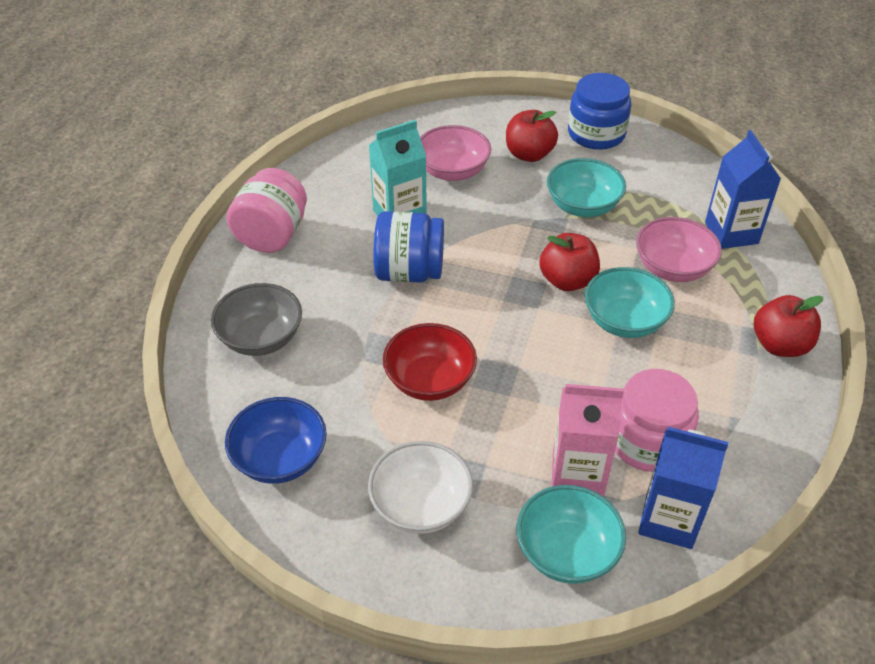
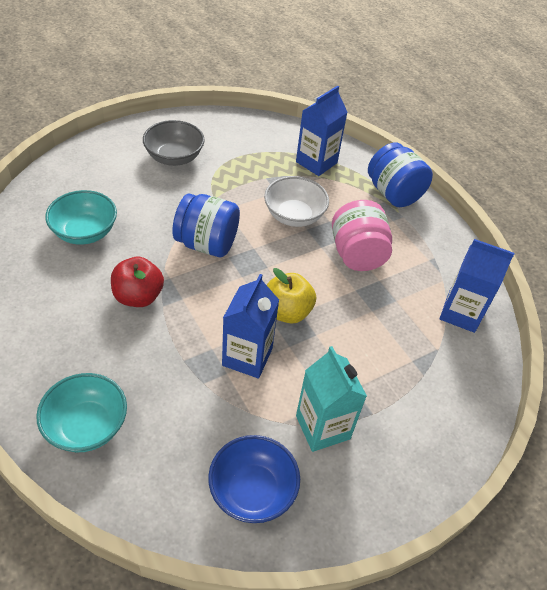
blue carton: [638,427,729,549] [705,130,781,249] = 2 -> [222,274,279,378] [296,86,348,176] [440,239,515,333] = 3
pink bowl: [420,125,491,181] [636,217,722,282] = 2 -> none = 0
pink carton: [552,384,624,497] = 1 -> none = 0
pink jar: [226,168,307,253] [615,369,699,472] = 2 -> [332,200,392,271] = 1
red apple: [506,110,558,162] [539,233,600,291] [754,295,823,357] = 3 -> [111,257,164,307] = 1
red bowl: [383,323,477,401] = 1 -> none = 0
turquoise bowl: [517,485,626,584] [547,158,626,217] [585,267,675,338] = 3 -> [36,373,127,452] [45,190,117,245] = 2
yellow apple: none = 0 -> [267,268,316,324] = 1

